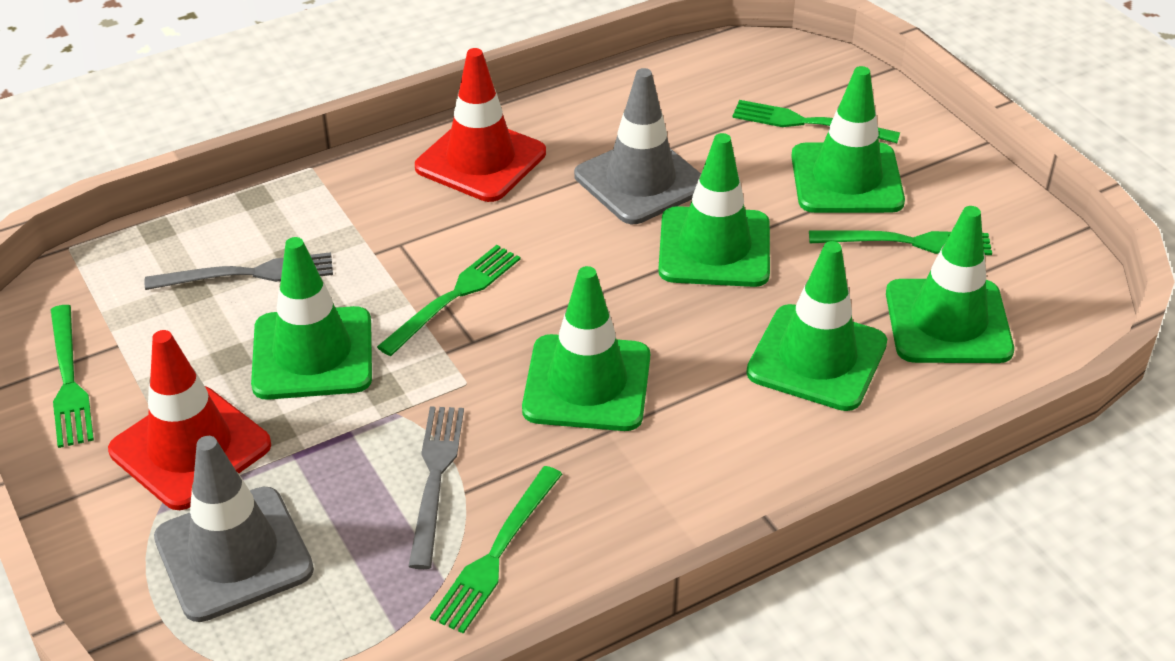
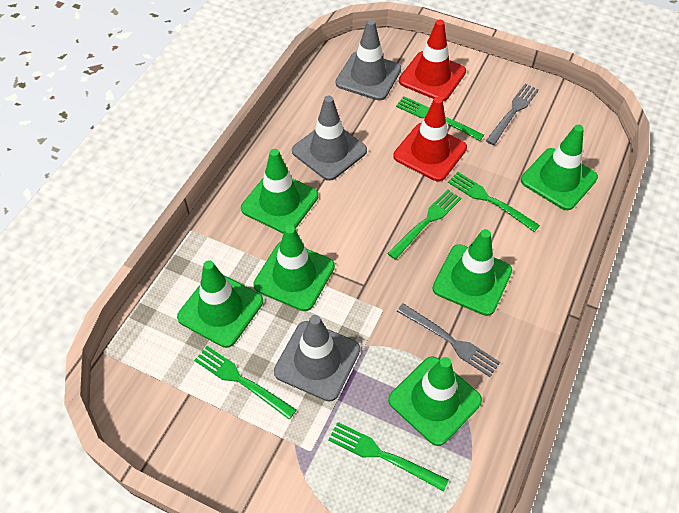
grey traffic cone: [154,436,314,622] [574,68,701,224] = 2 -> [274,315,360,401] [292,96,367,181] [336,19,401,101] = 3

